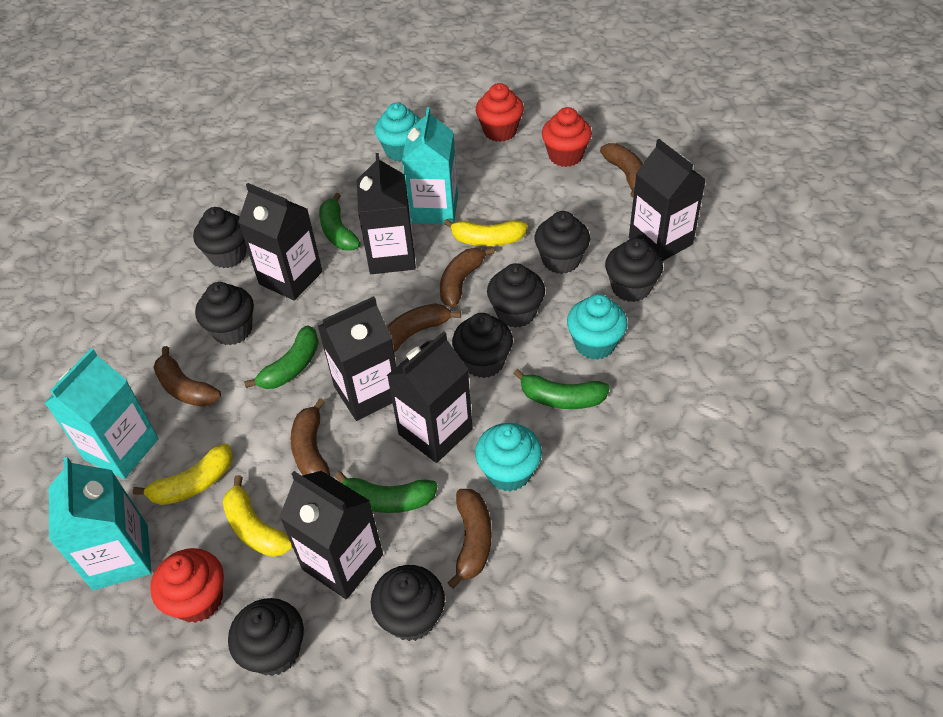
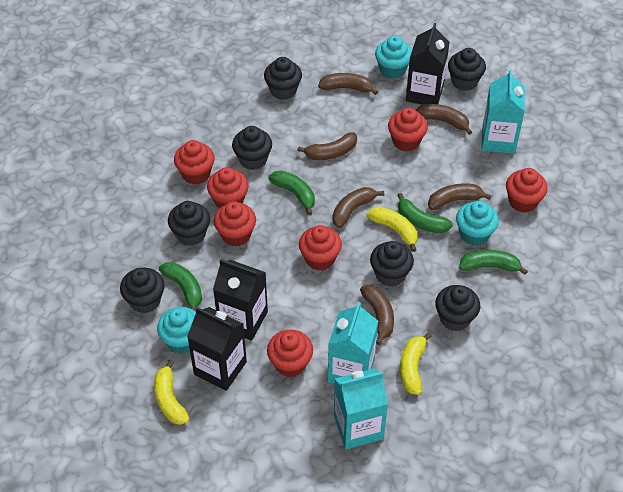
black carton: [238,183,323,301] [279,471,383,599] [318,296,396,421] [357,153,416,274] [387,331,473,463] [629,139,706,261] = 6 -> [187,307,247,391] [213,259,268,341] [406,23,450,105] = 3
black cupcake: [193,207,247,268] [195,282,254,345] [228,598,304,676] [371,565,445,641] [452,313,513,378] [487,263,545,328] [534,211,590,274] [605,238,663,302] = 8 -> [120,268,165,313] [168,201,210,246] [232,126,272,170] [264,57,302,100] [370,241,414,287] [435,285,480,331] [448,48,486,91] = 7
red cupcake: [150,548,224,623] [476,83,524,142] [542,107,592,167] = 3 -> [174,140,215,184] [207,167,249,208] [214,201,256,246] [267,329,313,377] [299,225,342,271] [388,108,428,152] [506,168,548,213] = 7

